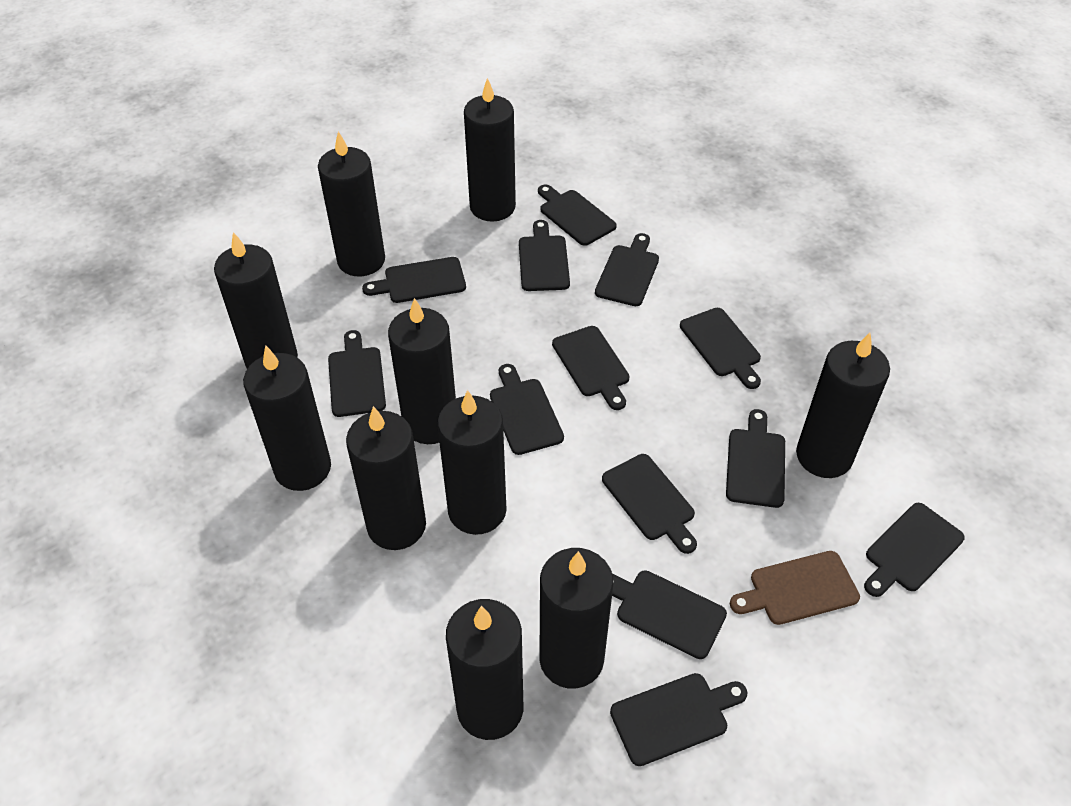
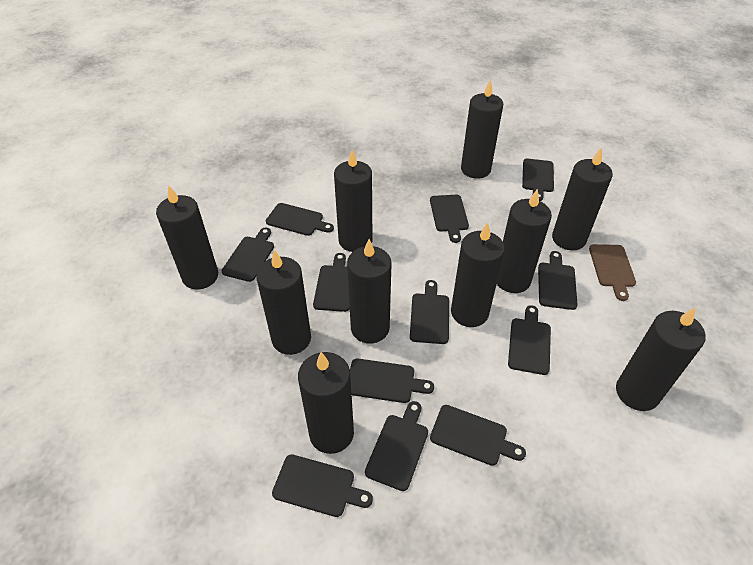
black cutting board: [328,330,386,417] [362,257,466,303] [490,364,564,455] [519,220,570,291] [538,184,617,246] [552,326,630,410] [595,233,659,306] [602,454,697,554] [610,673,748,766] [612,570,727,659] [680,308,761,389] [726,409,785,508] [864,503,965,597] = 13 -> [222,228,274,282] [266,203,334,236] [272,454,373,517] [313,253,350,312] [350,359,434,403] [365,401,428,491] [410,280,449,344] [430,195,469,243] [430,405,526,466] [508,305,551,375] [522,159,554,201] [538,251,578,310] = 12

